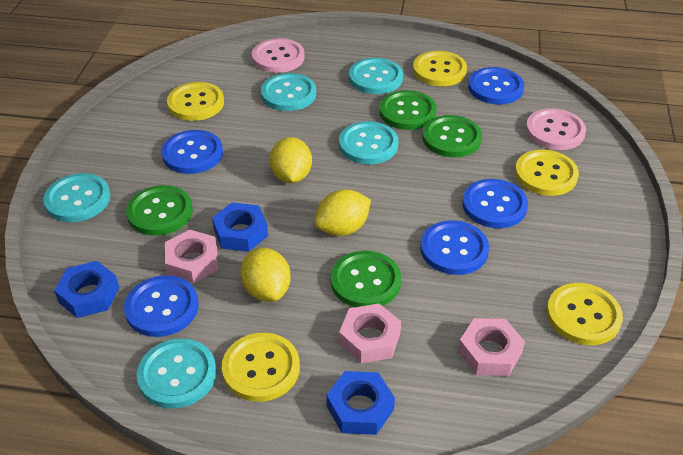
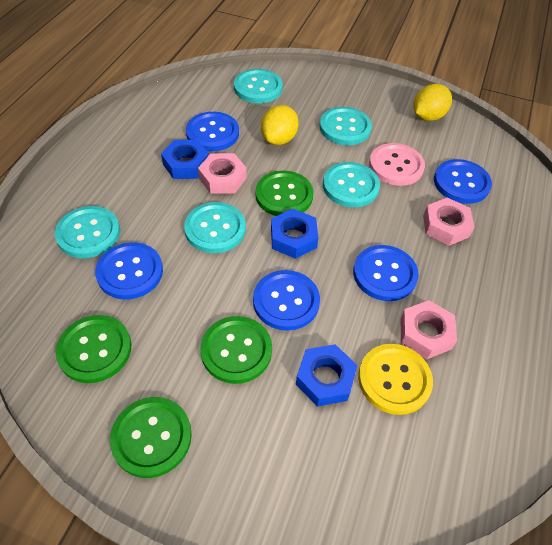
pink button: [252,38,305,73] [526,108,586,150] = 2 -> [369,143,425,186] = 1
yellow button: [167,82,224,121] [222,333,300,402] [413,51,467,86] [515,150,579,196] [546,283,623,345] = 5 -> [358,344,433,415] = 1
yellow lemon: [241,248,291,302] [269,137,312,183] [314,189,371,236] = 3 -> [261,105,299,145] [413,84,452,121] = 2

